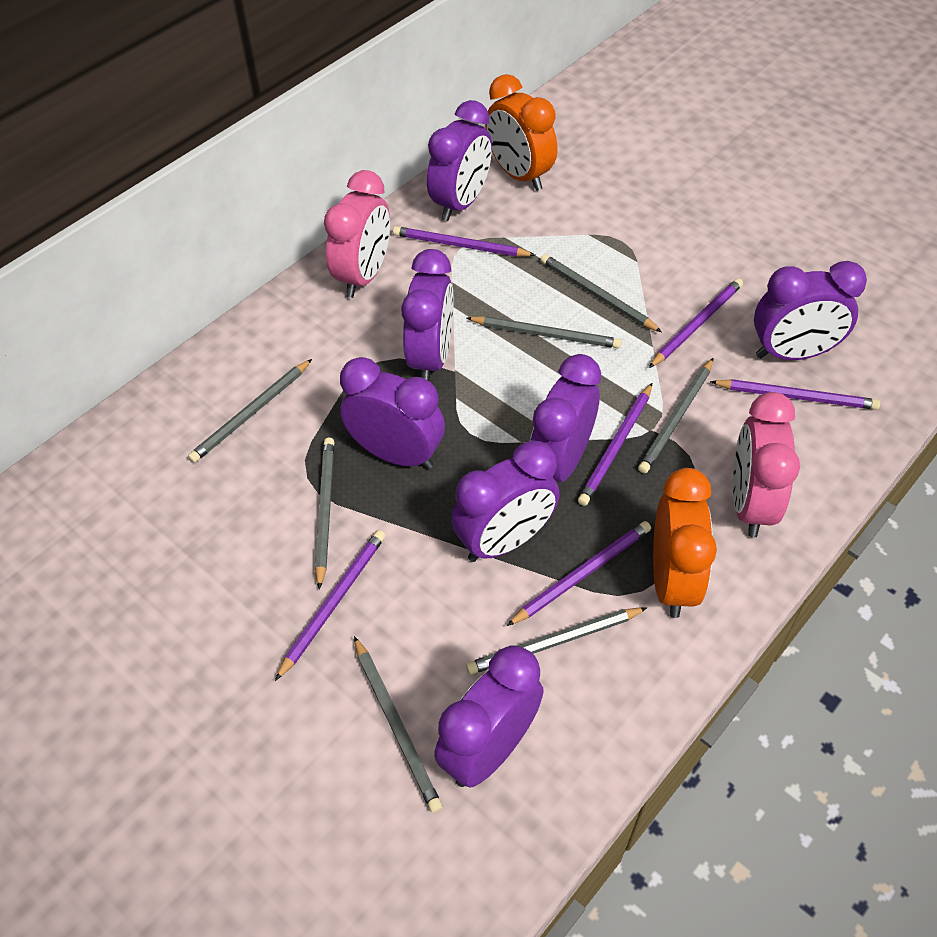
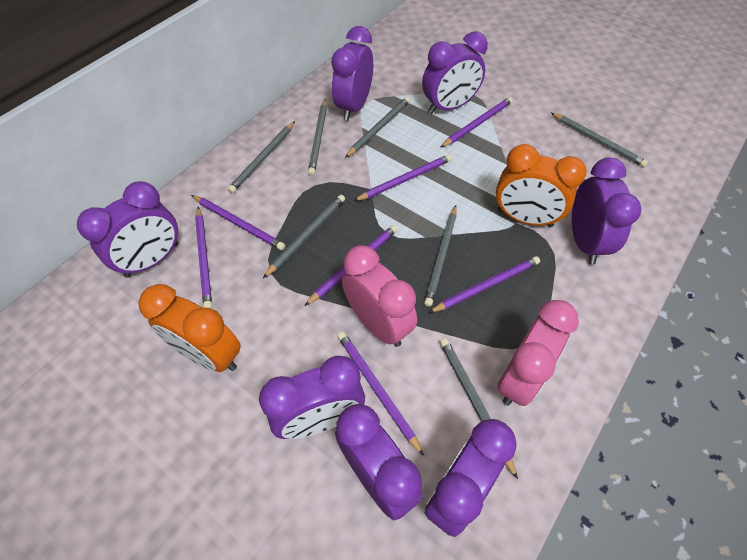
purple pencil: [275,530,386,681] [393,226,535,257] [507,521,651,626] [578,383,652,506] [649,278,743,368] [710,379,880,410] = 6 -> [191,195,285,250] [195,207,212,308] [305,225,398,306] [337,331,424,456] [354,154,452,201] [429,256,540,313] [440,97,513,148] = 7

